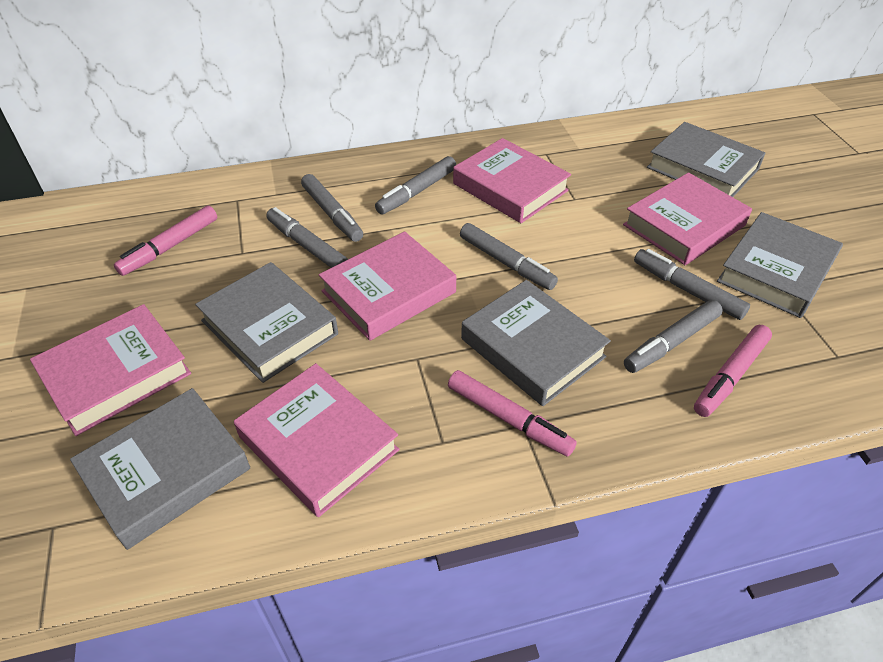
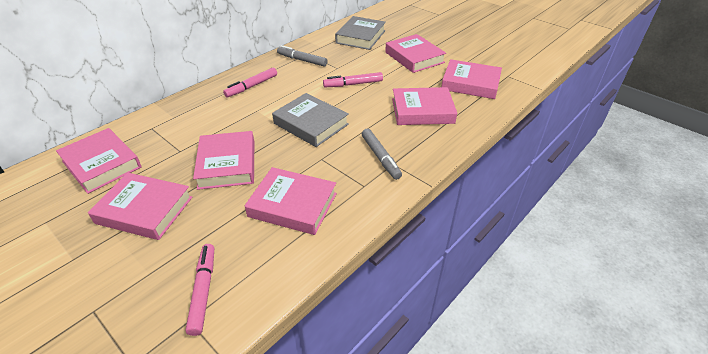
grey book: [70,388,250,550] [195,262,338,383] [461,280,611,406] [647,122,765,197] [717,212,843,318] = 5 -> [272,93,349,147] [335,16,386,50] = 2
grey marker: [266,207,348,268] [301,174,363,242] [375,156,456,215] [460,223,558,290] [624,300,723,373] [634,249,750,320] = 6 -> [277,45,328,67] [362,129,402,180] = 2
pink book: [30,304,191,436] [234,363,399,517] [319,231,456,341] [453,138,571,223] [623,172,752,265] = 5 -> [56,128,142,194] [88,172,192,240] [193,131,254,190] [245,167,337,235] [385,34,446,73] [392,87,457,125] [441,59,502,99] = 7

